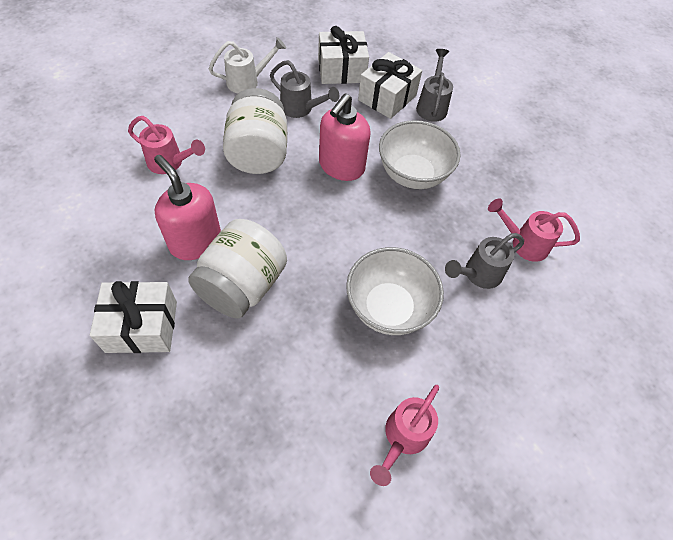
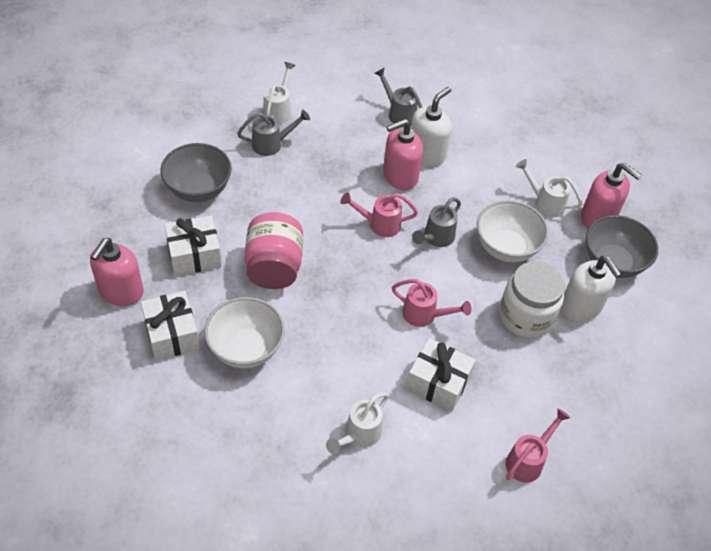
grey bowl: none = 0 -> [160,143,232,202] [586,215,658,278] = 2
pink jar: none = 0 -> [245,212,303,289] = 1
pink soap dispenser: [154,155,221,260] [319,94,371,181] = 2 -> [90,238,144,306] [383,119,423,190] [581,163,642,228] = 3
white jar: [188,219,287,318] [223,88,287,174] = 2 -> [499,261,565,338] = 1
white soap dispenser: none = 0 -> [411,87,452,166] [561,256,622,322] = 2
white watering can: [209,37,286,93] = 1 -> [263,62,296,124] [326,393,389,454] [516,159,582,218] = 3

